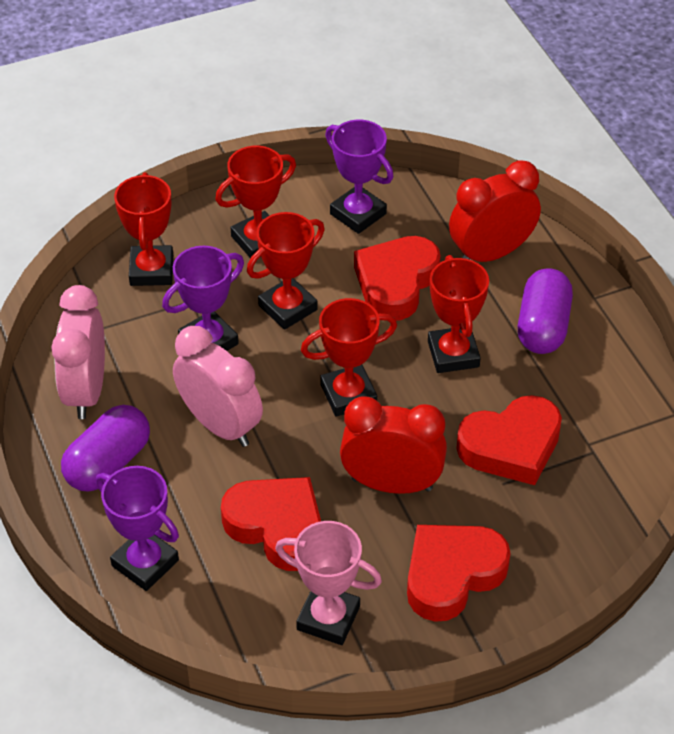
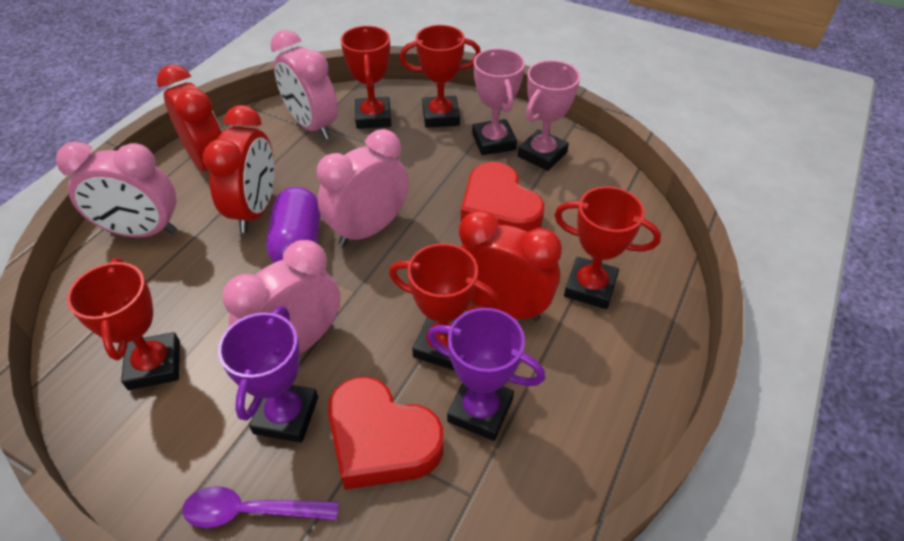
pink clock: [51,285,105,419] [173,326,263,447] = 2 -> [56,141,177,238] [222,240,340,354] [271,30,338,139] [317,129,409,247] = 4
pink trophy: [275,521,382,645] = 1 -> [472,48,525,155] [518,60,580,171] = 2
purple capsule: [61,405,150,492] [518,268,573,354] = 2 -> [266,187,320,263] = 1
purple spoon: none = 0 -> [182,486,339,528] = 1
purple trophy: [96,466,179,591] [162,246,244,351] [325,120,393,234] = 3 -> [218,306,318,443] [427,308,545,441] = 2
red clock: [340,396,447,494] [449,161,541,262] = 2 -> [157,65,222,171] [203,105,274,233] [459,210,562,321] = 3
red heart: [221,477,321,571] [354,236,441,321] [407,525,511,622] [456,395,562,485] = 4 -> [328,377,444,490] [461,162,544,232] = 2

